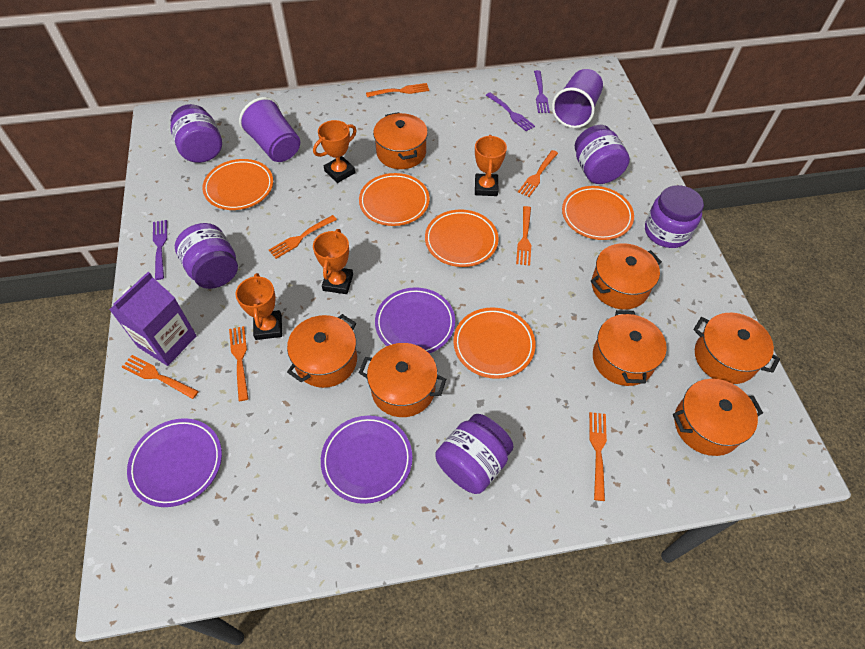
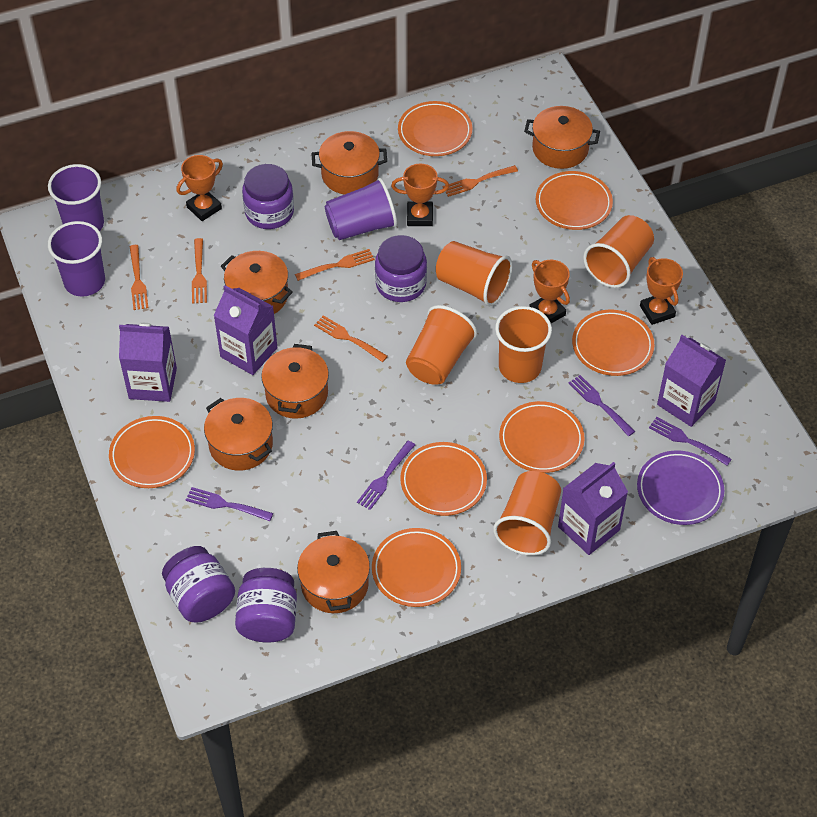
orange cup: none = 0 -> [406,305,477,384] [436,241,512,306] [493,471,561,556] [495,306,552,383] [583,215,654,288] = 5
orange fork: [122,355,199,399] [229,326,249,401] [269,215,337,259] [366,83,429,97] [516,206,531,266] [518,150,558,197] [589,412,607,501] = 7 -> [129,245,148,310] [192,238,207,304] [295,249,375,281] [314,315,388,362] [442,165,518,197] = 5
orange plate: [202,159,273,210] [359,173,430,226] [425,210,499,267] [453,307,536,379] [562,186,634,240] = 5 -> [109,416,195,488] [372,528,461,607] [398,101,472,156] [400,442,487,516] [499,401,585,473] [536,171,613,230] [572,310,654,376] = 7
orange pot: [287,314,357,388] [359,343,446,417] [373,112,428,169] [590,243,662,309] [593,310,667,386] [673,379,763,456] [693,313,780,384] = 7 -> [204,398,273,471] [221,251,293,314] [261,344,329,419] [297,531,370,613] [312,131,387,194] [524,106,600,169] = 6
purple carton: [109,272,197,366] = 1 -> [119,323,177,402] [214,285,277,375] [558,462,628,555] [657,335,726,427] = 4
purple cup: [239,97,300,162] [552,69,603,128] = 2 -> [48,164,104,231] [48,221,105,297] [325,178,397,240] = 3
purple fork: [153,220,167,280] [486,92,535,132] [534,70,550,113] = 3 -> [186,487,273,521] [357,441,415,510] [569,375,635,436] [649,417,732,466] = 4
purple jar: [170,104,222,163] [175,223,238,289] [435,414,514,494] [575,125,630,184] [645,185,704,248] = 5 -> [162,546,235,623] [235,568,297,643] [242,164,294,229] [375,235,427,302] = 4
purple plate: [127,418,222,507] [321,416,412,504] [375,287,455,353] = 3 -> [637,450,724,525] = 1

